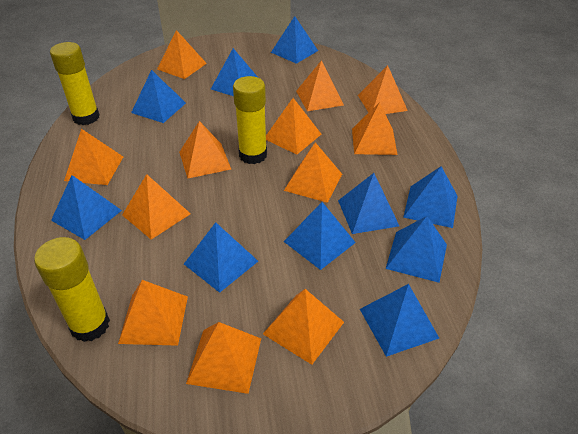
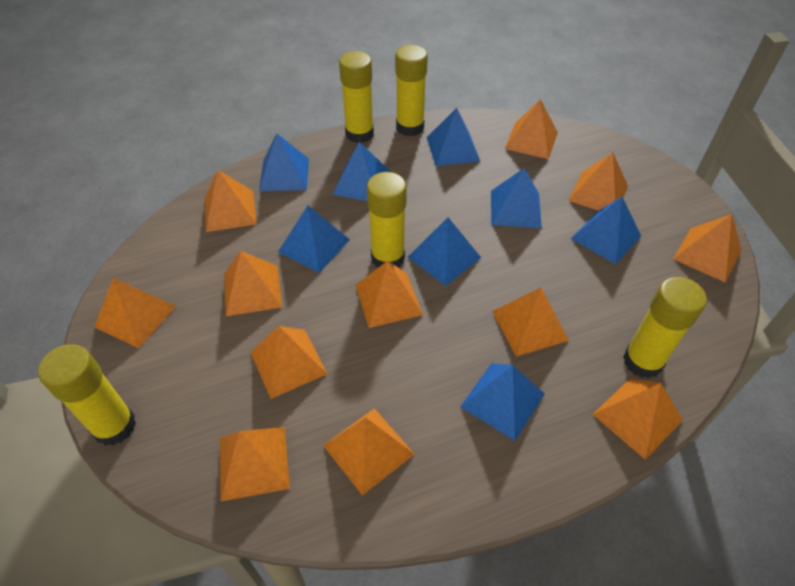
blue pyramid: [51,175,122,240] [131,70,186,123] [184,222,258,293] [211,48,257,96] [271,16,318,64] [284,202,356,270] [338,173,399,234] [360,284,439,357] [386,216,447,283] [403,166,458,228] = 10 -> [259,134,309,191] [278,205,350,273] [332,142,391,201] [408,217,481,286] [427,108,480,166] [460,363,545,441] [491,168,542,228] [571,197,641,264] = 8
yellow glue stick: [34,237,110,342] [50,42,100,125] [233,76,267,164] = 3 -> [38,344,136,446] [339,51,374,143] [367,172,407,268] [395,45,428,136] [623,277,707,379] = 5

